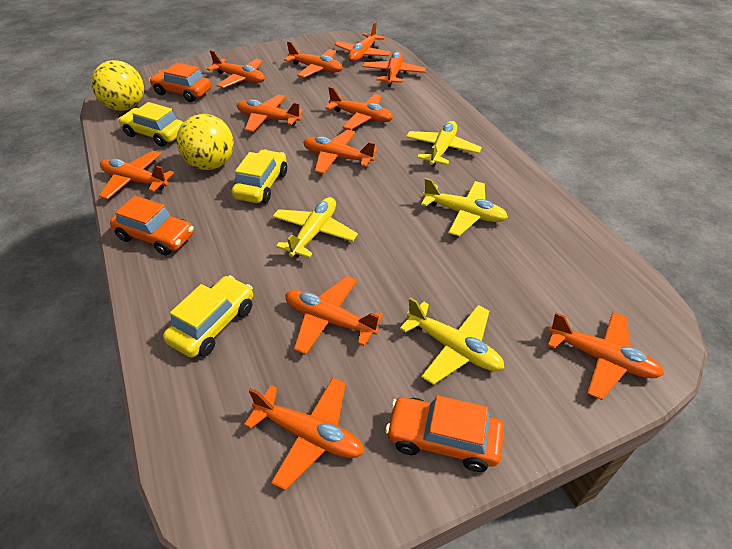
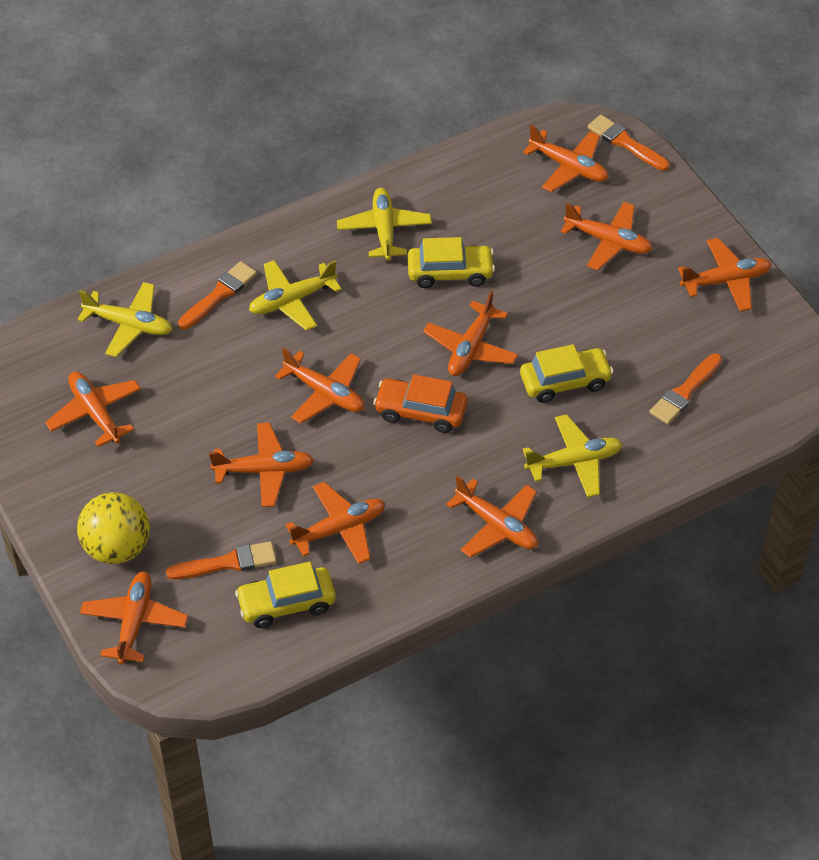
orange brush: none = 0 -> [166,541,277,579] [178,261,257,329] [588,115,669,171] [650,353,722,424] = 4
orange car: [110,196,194,256] [149,63,211,102] [385,395,504,472] = 3 -> [373,374,467,433] = 1
orange plane: [99,151,174,199] [207,50,265,88] [237,94,304,132] [244,377,364,491] [284,41,343,78] [285,276,383,355] [303,130,377,174] [325,87,393,130] [334,22,392,62] [362,51,426,87] [547,312,664,400] = 11 -> [45,372,141,447] [80,571,188,664] [209,423,314,507] [275,348,364,423] [285,482,385,564] [423,291,518,376] [446,475,538,558] [523,125,609,192] [561,202,652,270] [678,238,772,312] = 10
yellow ball: [91,60,144,111] [177,114,234,170] = 2 -> [77,492,150,564] = 1

